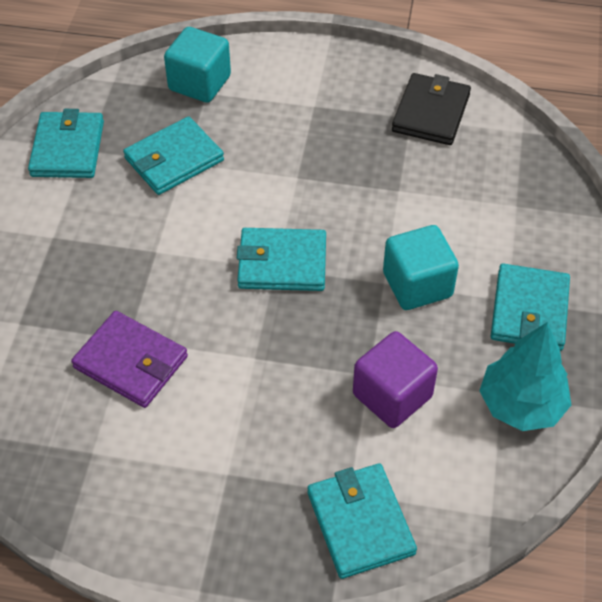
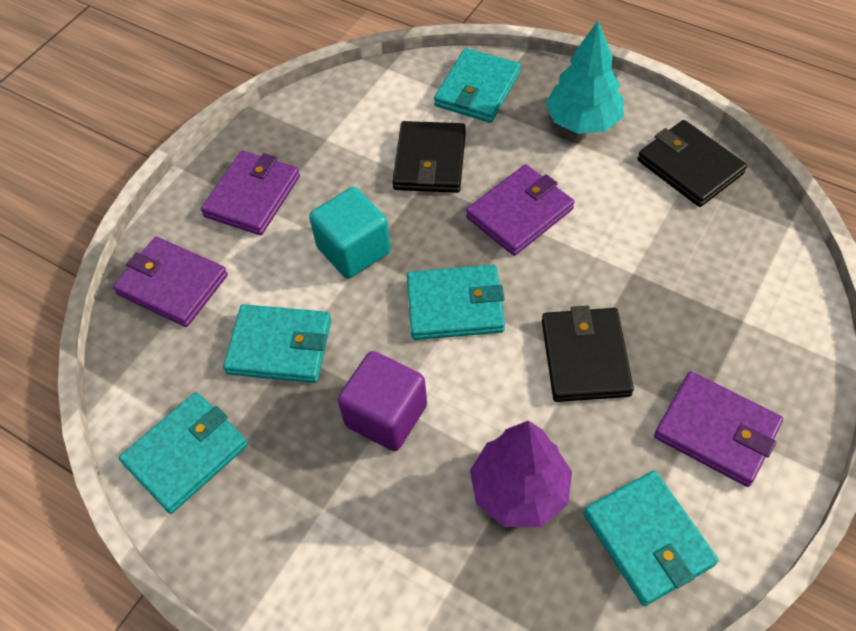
black wallet: [392,73,471,145] = 1 -> [392,121,466,193] [542,305,634,402] [637,120,747,207] = 3
purple tree: none = 0 -> [470,421,572,527] = 1
purple wallet: [71,311,188,408] = 1 -> [113,237,228,327] [201,151,300,235] [466,164,574,256] [654,371,783,487] = 4
turquoise cube: [164,27,231,103] [383,225,459,310] = 2 -> [309,187,391,279] = 1

